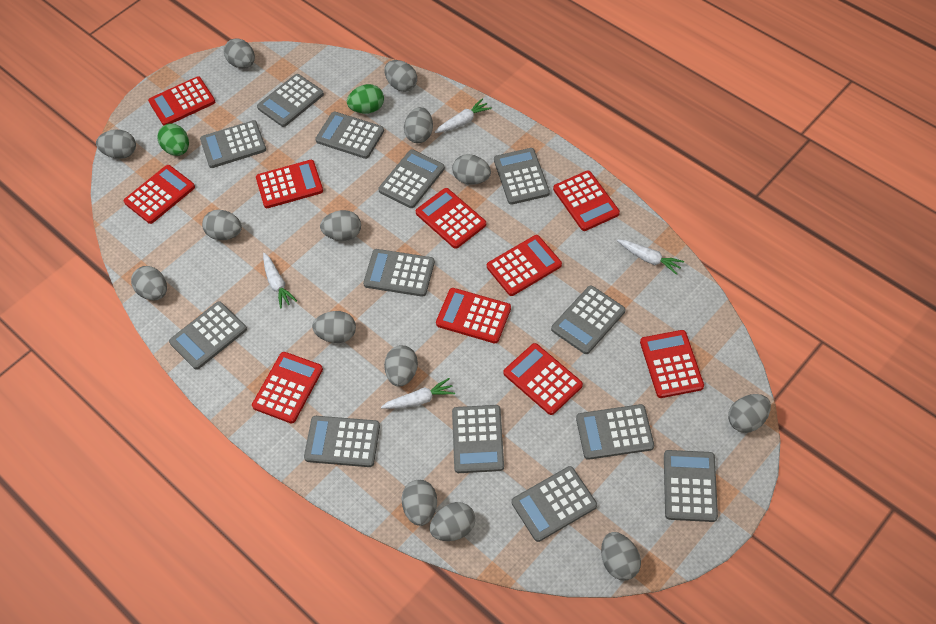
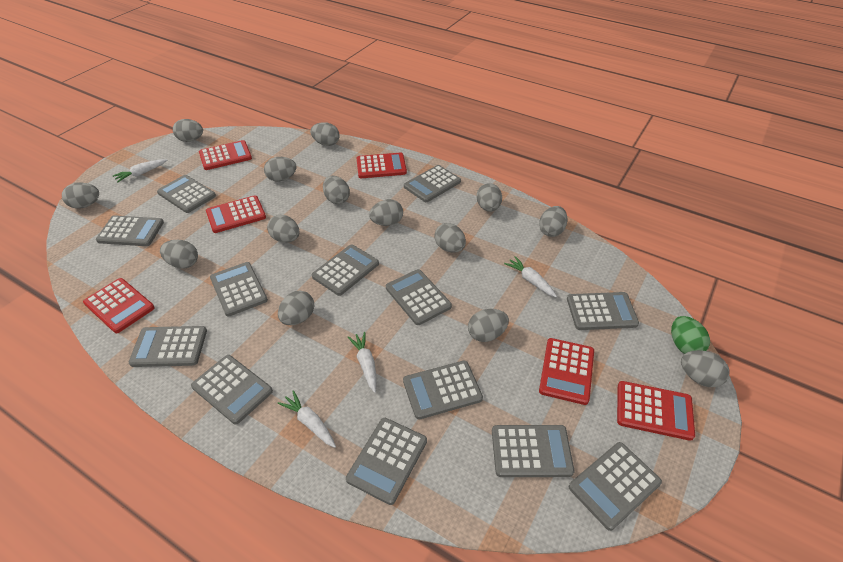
green egg: [157,123,189,156] [347,84,384,114] = 2 -> [671,316,710,354] = 1
red calculator: [123,165,195,224] [148,76,215,126] [252,352,323,424] [256,160,323,208] [416,188,486,249] [436,288,511,343] [487,235,562,296] [503,343,583,415] [553,170,620,231] [640,330,704,398] = 10 -> [83,278,155,333] [199,140,252,170] [206,195,266,233] [357,153,407,178] [539,338,594,405] [617,381,695,441] = 6

